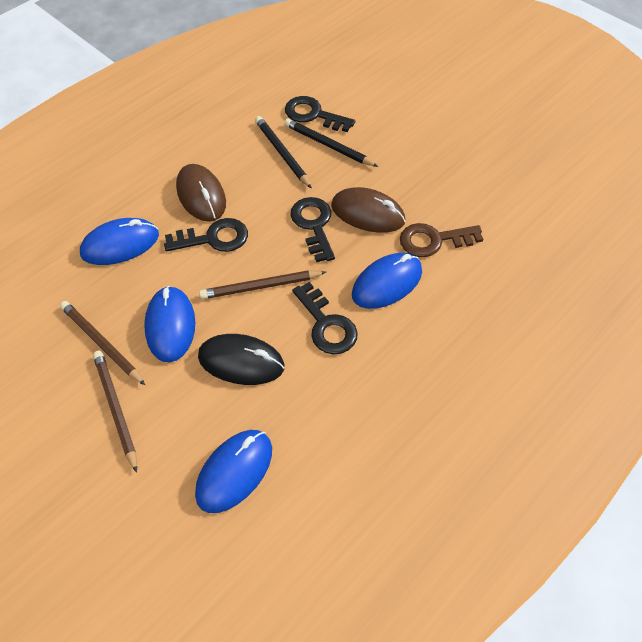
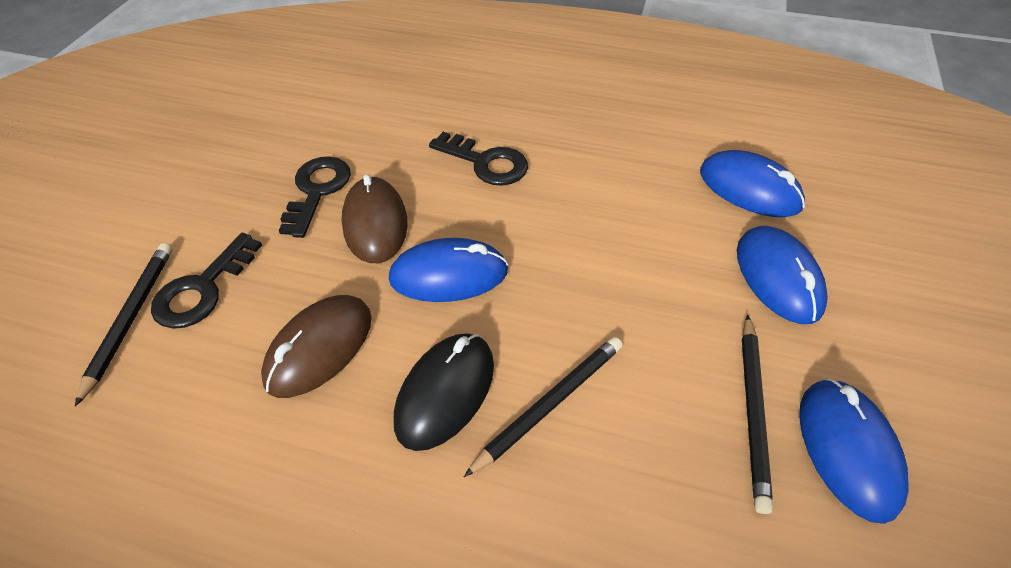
black key: [164,218,248,252] [285,96,355,132] [290,197,335,262] [292,282,358,354] = 4 -> [151,233,262,329] [279,156,351,238] [429,132,528,186] = 3
black pencil: [255,116,312,189] [284,118,378,167] = 2 -> [75,243,173,407] [464,337,623,477] [742,315,773,514] = 3
brown key: [400,223,483,257] = 1 -> none = 0
brown pencil: [60,301,145,385] [93,351,137,473] [199,271,326,299] = 3 -> none = 0

